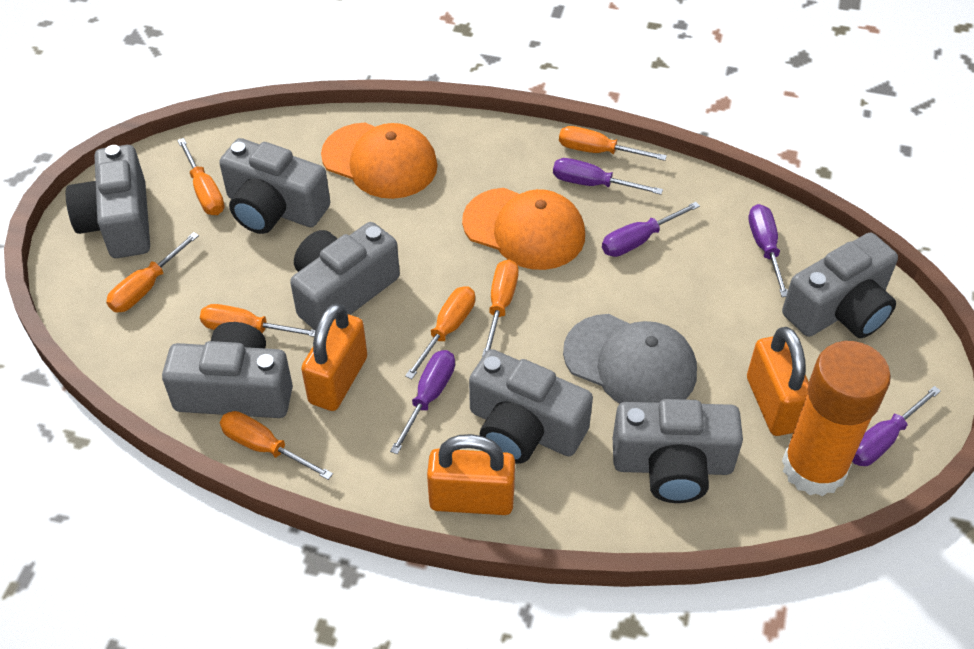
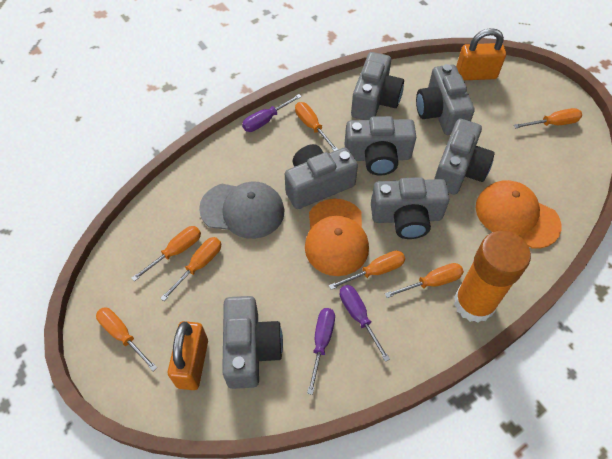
orange padlock: [301,303,367,411] [427,434,515,515] [747,327,809,436] = 3 -> [168,321,208,390] [456,28,506,80] = 2
purple screwdriver: [390,350,455,454] [553,158,663,195] [602,202,700,257] [749,204,788,297] [852,386,941,466] = 5 -> [242,94,302,132] [307,308,335,395] [340,285,390,362] = 3

